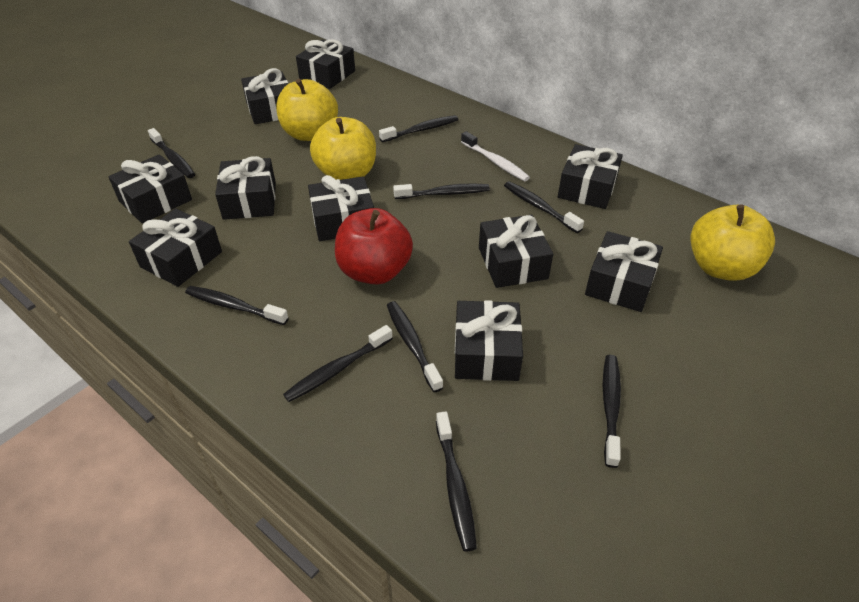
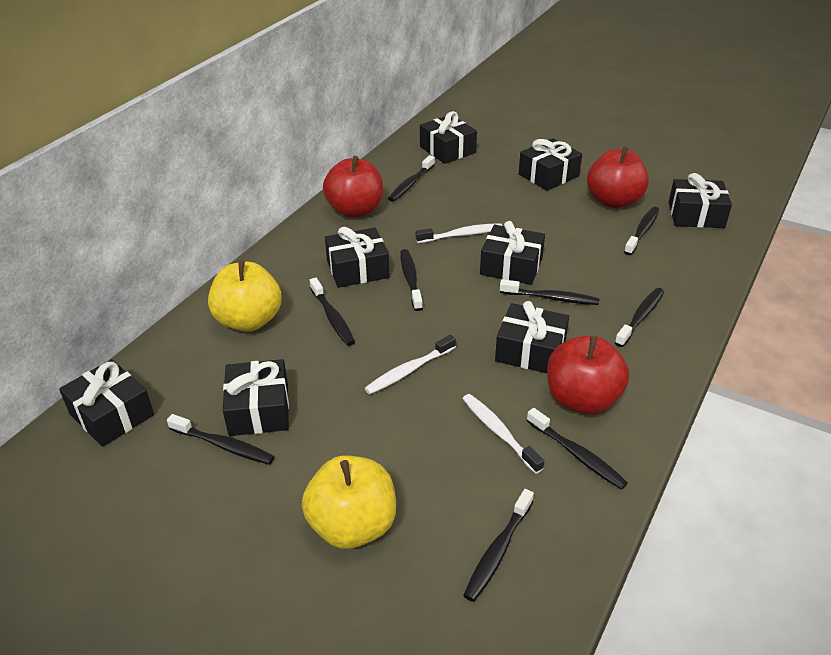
black gift: [108,154,192,224] [129,208,222,287] [215,156,276,220] [241,68,289,124] [296,39,355,89] [308,175,374,241] [455,300,523,381] [479,215,553,288] [558,144,623,209] [585,231,663,312] = 10 -> [59,359,154,447] [223,359,289,436] [325,227,390,288] [420,111,477,164] [480,221,545,285] [495,301,569,373] [519,138,582,191] [669,173,732,228] = 8
red apple: [335,208,413,284] = 1 -> [323,156,383,218] [547,336,629,414] [587,146,649,208] = 3
white toothbrush: [461,131,530,181] = 1 -> [365,335,456,394] [415,223,502,243] [463,394,544,474] = 3
yellow apple: [276,79,338,141] [310,117,376,180] [690,205,775,281] = 3 -> [208,260,282,332] [302,455,396,549] = 2

